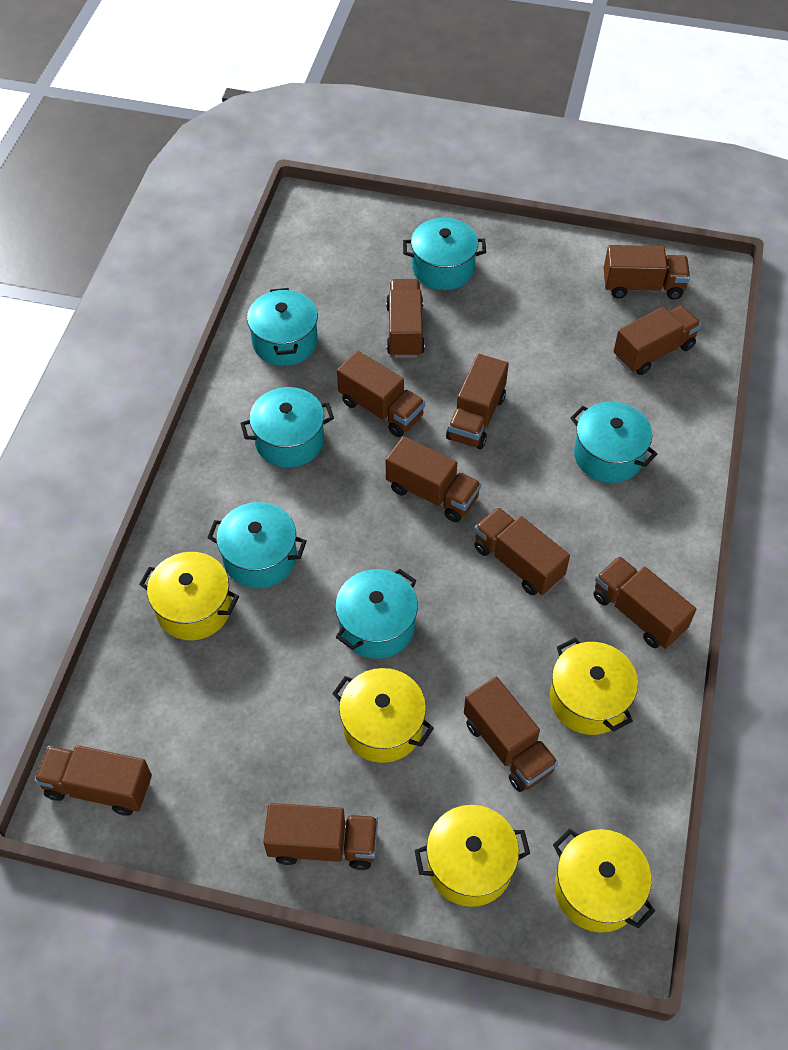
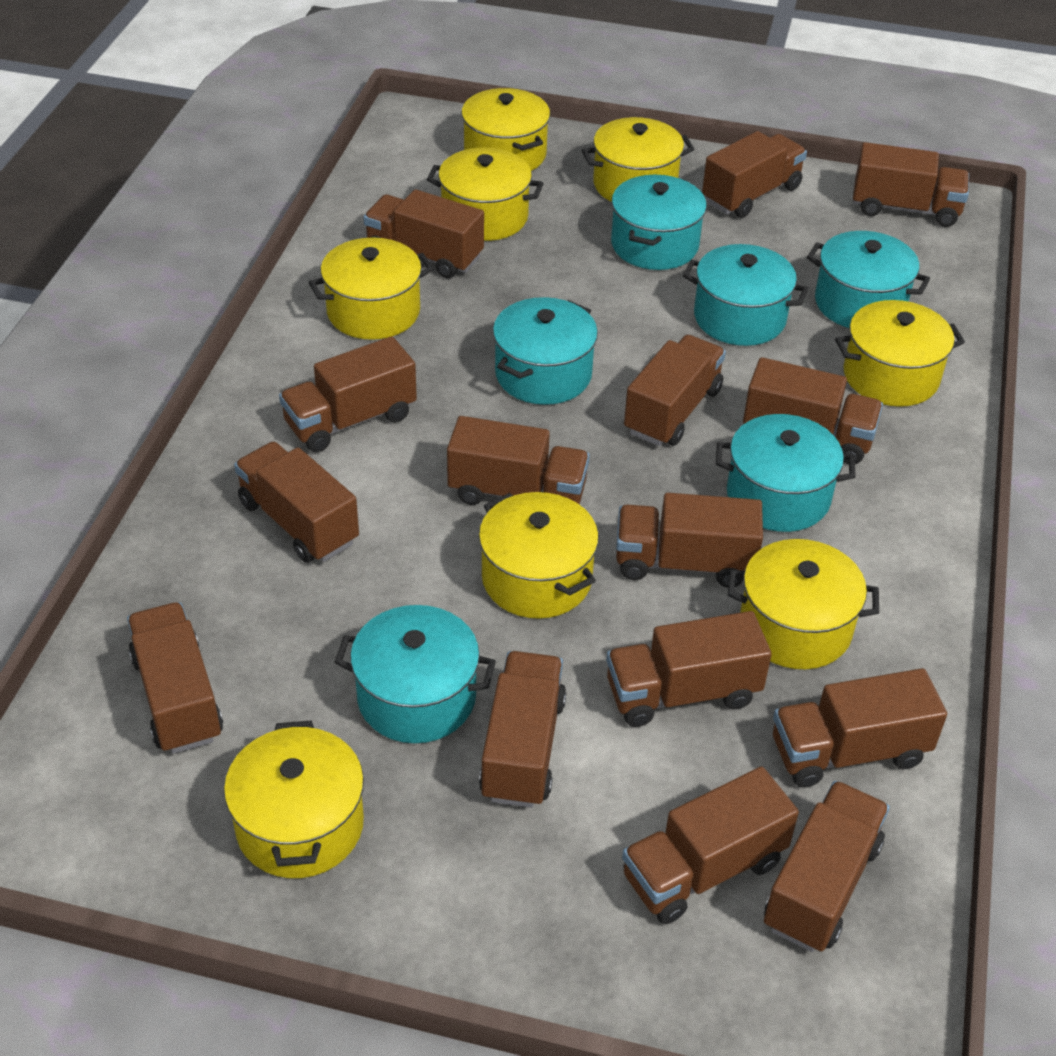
brown truck: [34,745,152,816] [263,803,378,870] [337,351,425,437] [386,279,425,358] [386,436,481,522] [446,354,509,449] [464,677,558,792] [474,507,570,595] [593,556,696,649] [604,245,690,300] [614,306,701,375] = 11 -> [127,602,223,754] [234,442,359,563] [279,336,417,453] [364,189,484,278] [447,416,590,505] [479,651,566,808] [606,611,772,727] [616,493,763,588] [622,766,799,924] [624,335,726,446] [702,131,807,218] [743,357,883,464] [764,781,890,952] [773,668,947,788] [853,142,969,227] = 15
yellow pot: [139,552,239,640] [332,668,434,763] [414,805,530,907] [550,637,638,735] [553,829,655,933] = 5 -> [224,721,364,878] [309,237,434,340] [427,148,544,241] [461,88,550,171] [479,492,599,619] [582,117,694,202] [728,539,879,669] [835,300,965,407] = 8

